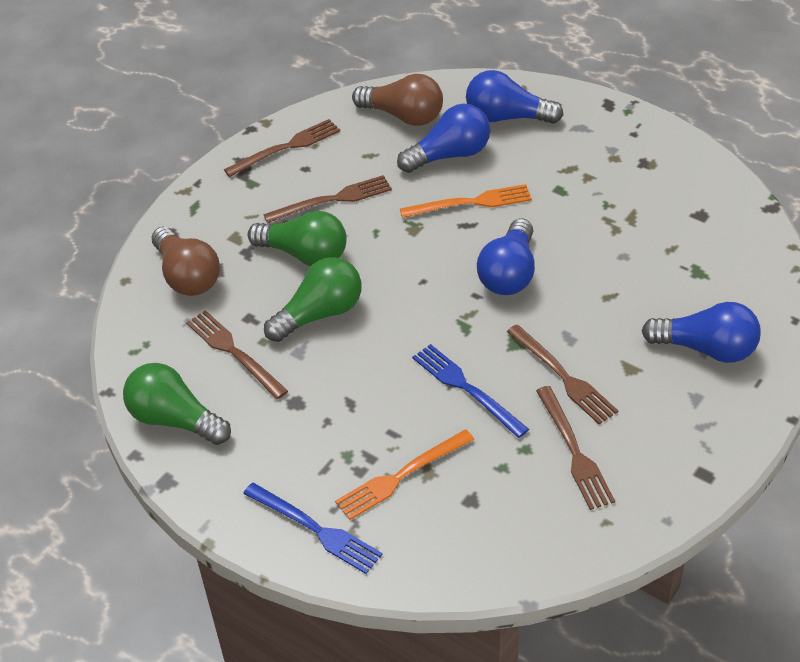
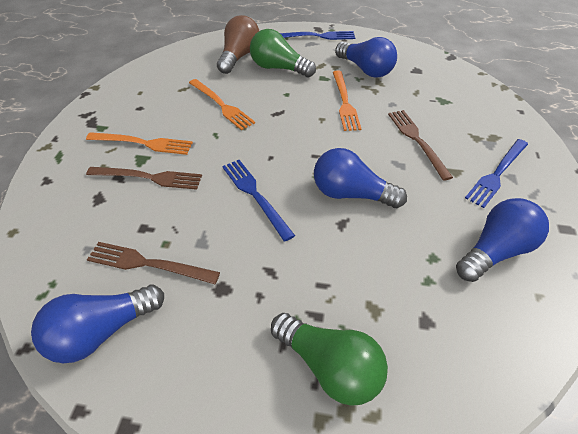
blue fork: [243,483,383,574] [412,344,529,438] = 2 -> [222,160,295,242] [280,31,355,40] [465,139,528,208] = 3
brown fork: [186,310,288,399] [224,119,340,177] [263,175,392,223] [507,325,618,424] [536,386,615,510] = 5 -> [86,167,202,190] [87,242,220,284] [388,110,453,181] = 3
brown light bulb: [152,227,220,296] [352,74,443,126] = 2 -> [217,15,259,74] = 1
green light bulb: [123,363,231,445] [248,211,347,266] [264,257,361,342] = 3 -> [250,29,316,77] [271,313,388,406] = 2
orange fork: [335,429,474,520] [400,184,532,218] = 2 -> [86,132,193,155] [189,79,255,130] [333,71,361,131] = 3

